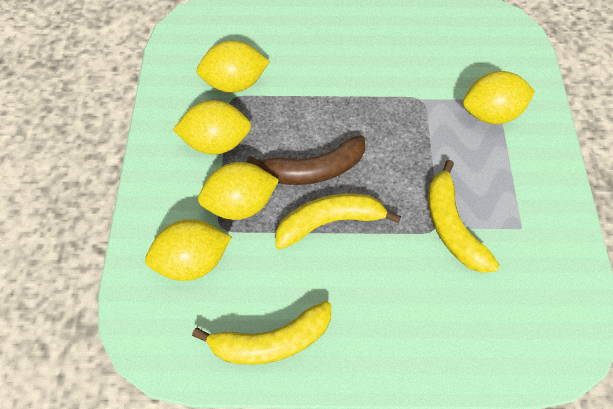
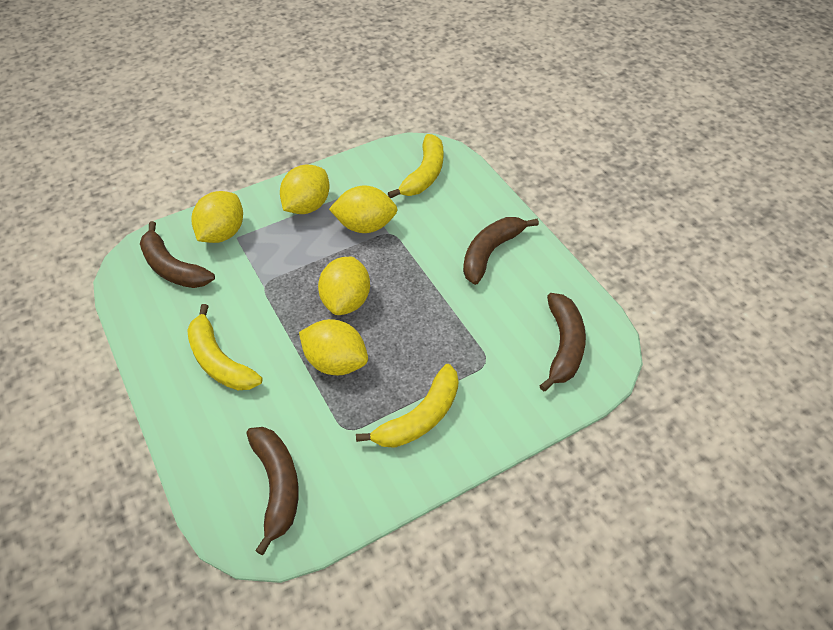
brown banana: [247,135,365,185] = 1 -> [140,221,215,288] [246,427,299,555] [463,217,539,285] [540,293,586,392] = 4

